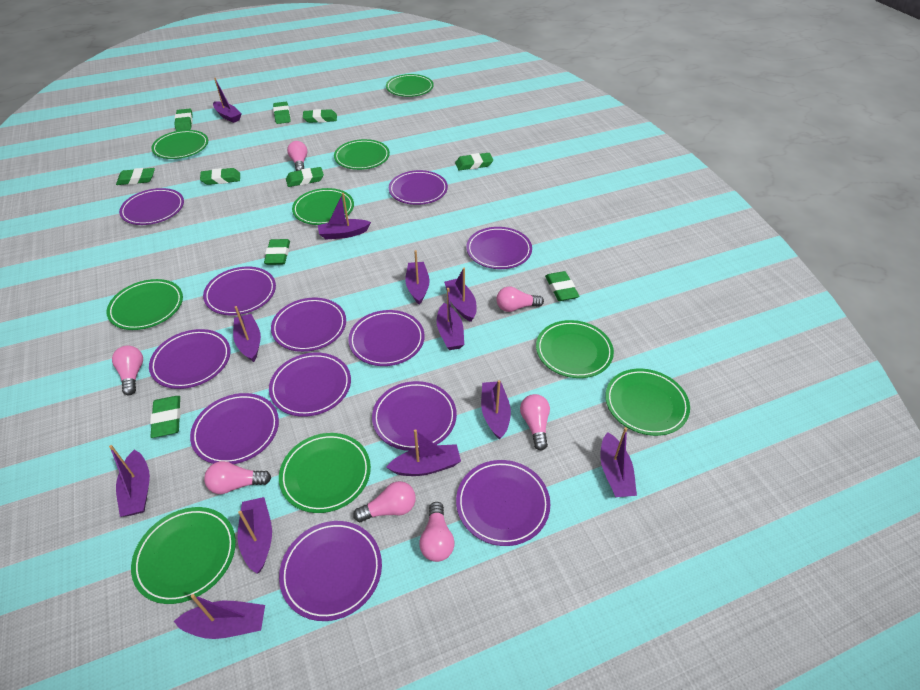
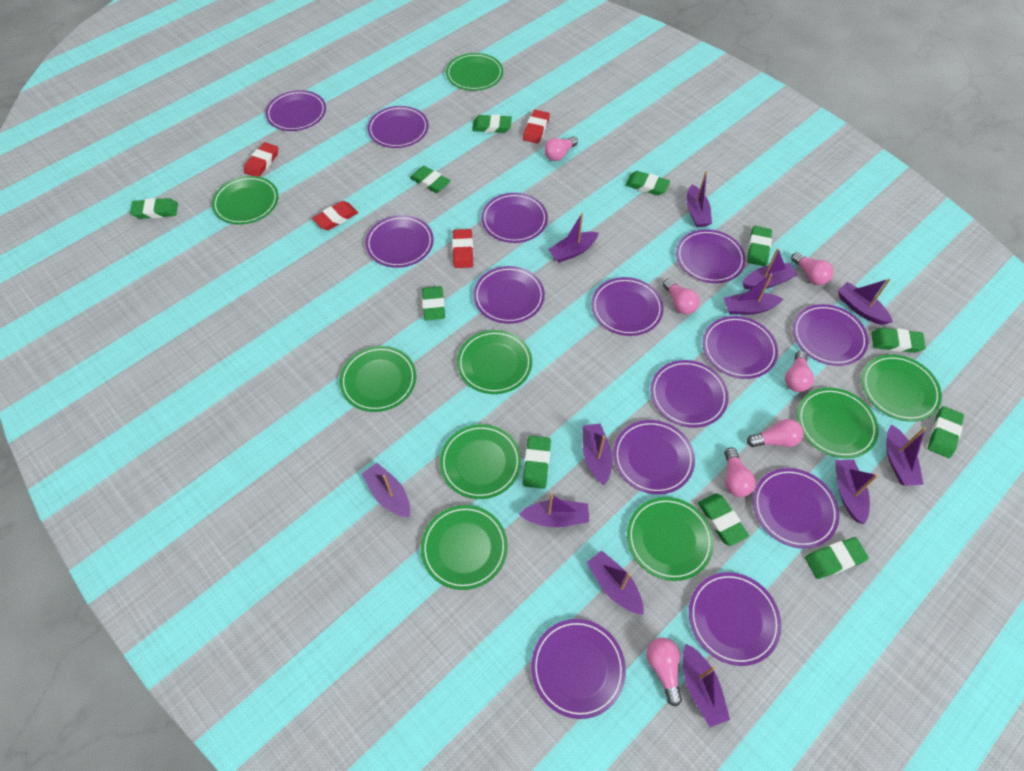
green eraser: [116,168,155,185] [150,396,181,438] [174,109,193,131] [200,168,240,185] [264,239,290,265] [273,102,291,124] [286,167,324,187] [303,109,337,123] [455,153,493,171] [545,271,579,301] = 10 -> [130,198,178,219] [410,166,451,193] [422,286,445,321] [472,115,512,133] [523,436,551,489] [625,171,670,196] [698,494,749,546] [747,226,772,266] [805,537,869,579] [871,328,926,353] [928,406,964,458] = 11
purple plate: [119,188,184,225] [149,329,231,389] [190,393,279,464] [203,267,276,315] [269,353,351,417] [271,298,346,352] [279,521,382,621] [348,310,425,366] [372,381,457,451] [389,170,448,205] [456,460,550,546] [466,227,532,269] = 12 -> [265,90,326,131] [365,215,434,268] [368,106,429,148] [473,266,545,324] [481,193,548,243] [531,619,626,719] [591,277,664,336] [613,420,695,495] [650,360,729,428] [676,229,746,283] [689,572,781,666] [702,316,778,379] [753,468,839,549] [793,304,868,366] = 14
red eraser: none = 0 -> [244,142,278,177] [312,201,358,230] [452,229,474,268] [523,110,550,143] = 4

